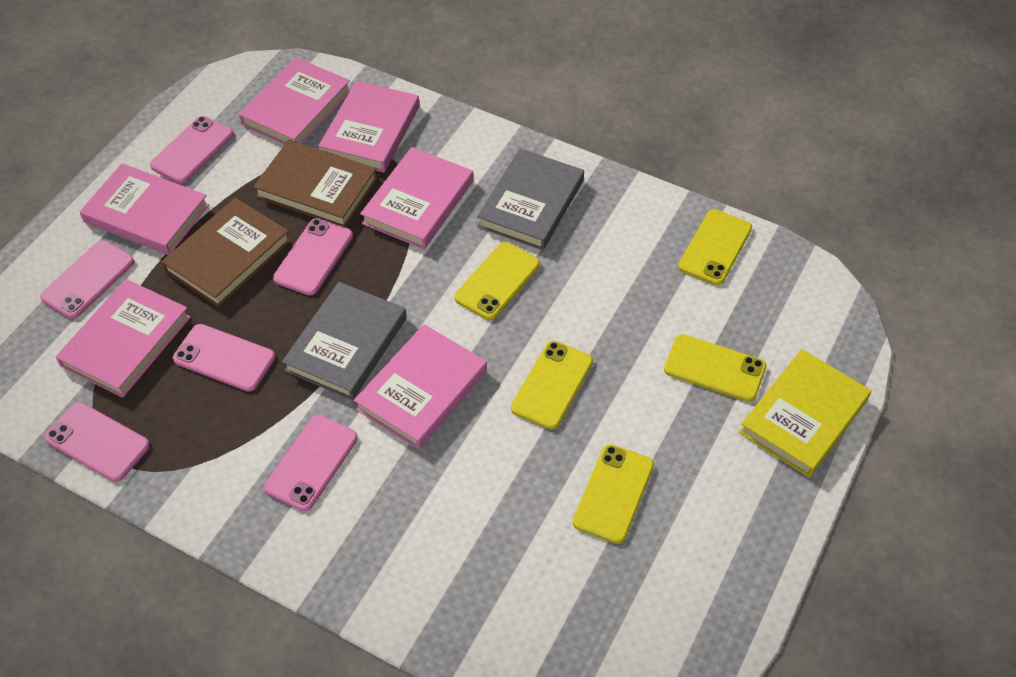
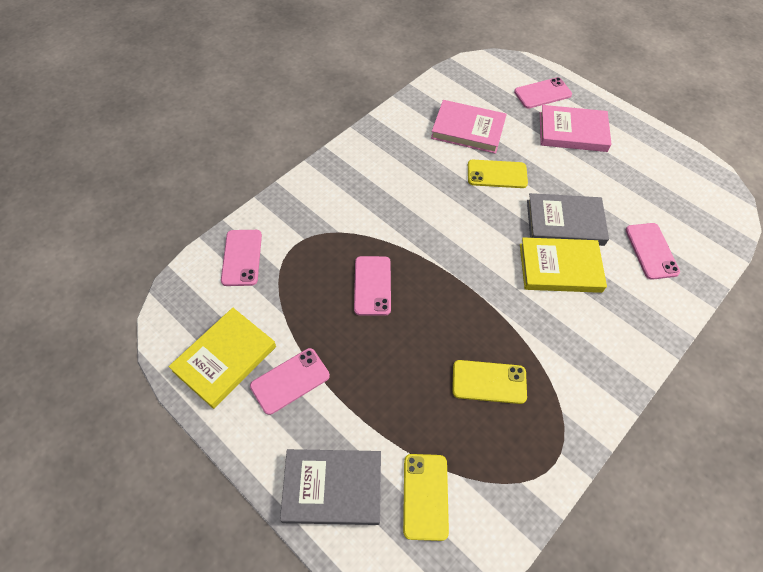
brown book: [161,198,291,307] [253,140,377,227] = 2 -> none = 0
pink book: [56,279,191,398] [80,163,209,255] [239,57,350,145] [318,81,420,173] [354,324,487,450] [360,147,473,249] = 6 -> [431,100,507,154] [540,105,612,152] = 2
pink phone: [40,240,134,319] [44,402,150,482] [150,116,233,183] [173,324,275,392] [264,415,358,511] [273,218,353,295] = 6 -> [221,230,262,286] [250,348,330,415] [354,256,391,316] [514,77,572,109] [626,223,680,280] = 5
yellow book: [739,349,871,477] = 1 -> [168,308,276,409] [520,237,607,293] = 2
yellow phone: [455,242,540,320] [511,341,593,430] [573,444,654,544] [664,334,766,402] [678,209,752,285] = 5 -> [403,454,449,541] [452,360,527,404] [468,160,528,188] = 3

